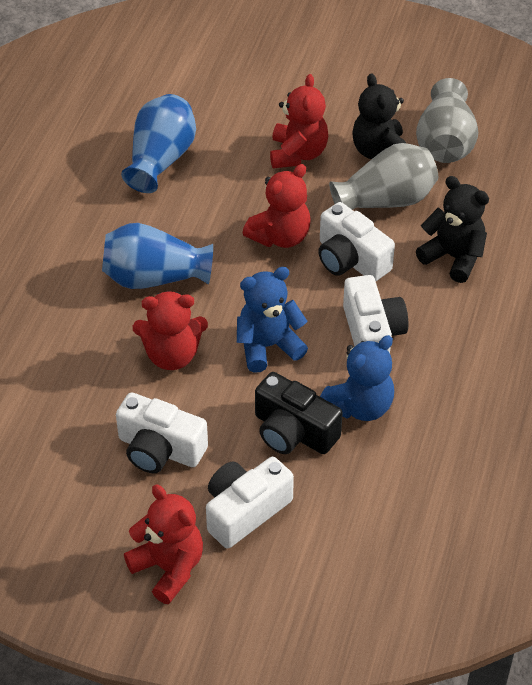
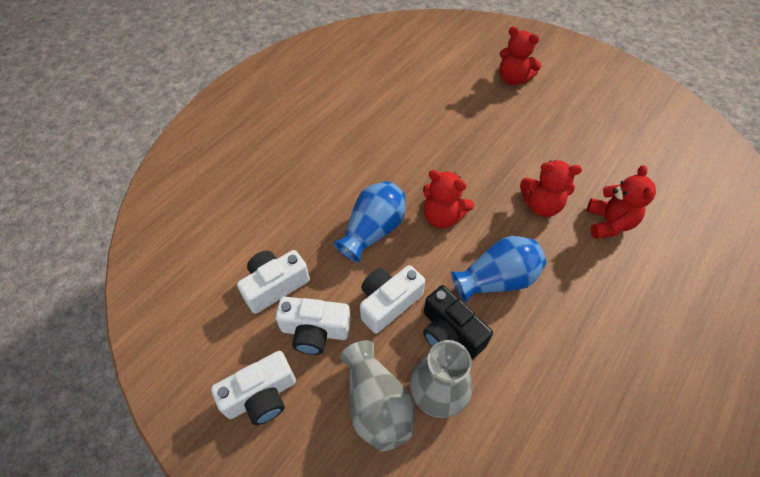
black teddy bear: [352,73,406,159] [416,176,489,283] = 2 -> none = 0
blue teddy bear: [237,267,308,373] [320,335,394,421] = 2 -> none = 0

